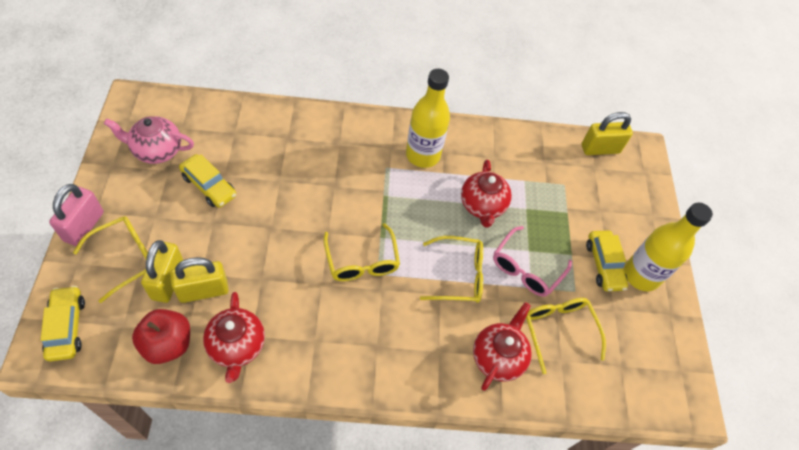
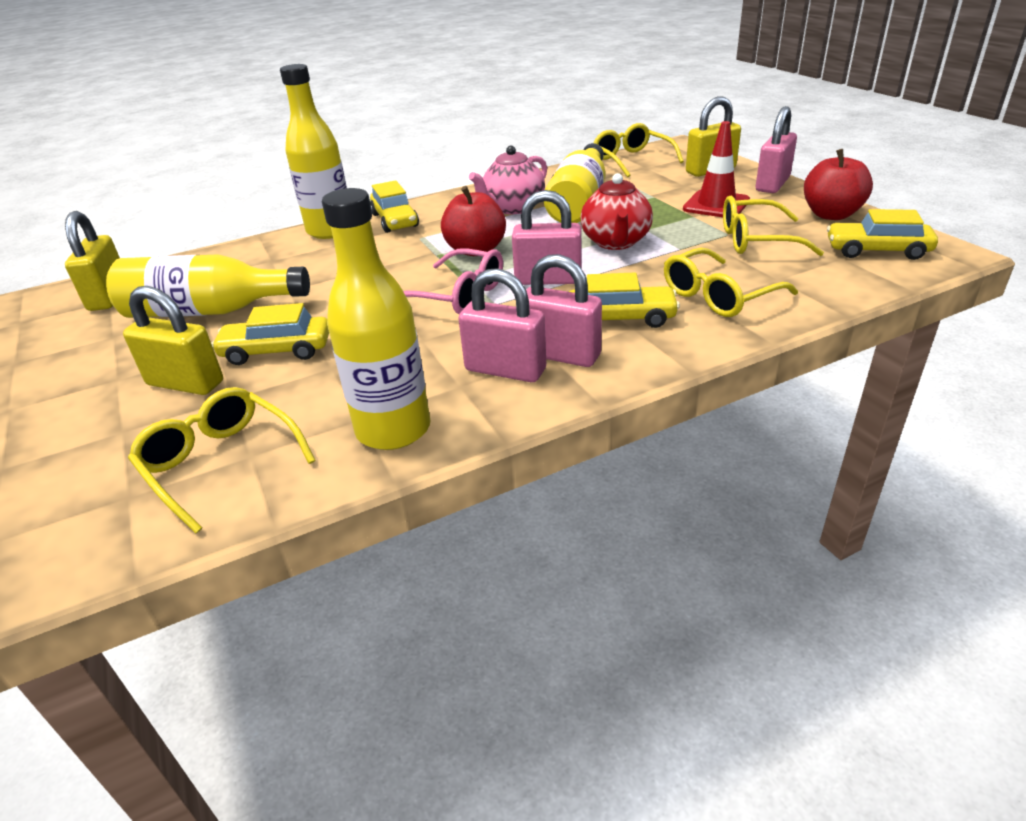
pink padlock: [49,184,104,246] = 1 -> [458,268,546,382] [512,190,582,285] [526,254,602,367] [756,106,797,193] = 4
red apple: [132,309,190,364] = 1 -> [441,186,506,256] [804,149,873,220] = 2
red teapot: [203,292,265,383] [461,159,512,228] [473,302,532,391] = 3 -> [580,173,653,250] = 1
red traffic cone: none = 0 -> [683,121,750,217] = 1
yellow bottle: [406,69,450,168] [624,203,713,292] = 2 -> [106,255,310,318] [280,64,347,239] [322,188,431,450] [544,143,605,223] = 4
yellow car: [40,286,85,361] [179,154,236,208] [586,230,628,292] = 3 -> [211,303,329,365] [370,180,419,233] [569,273,680,328] [827,209,938,260] = 4

